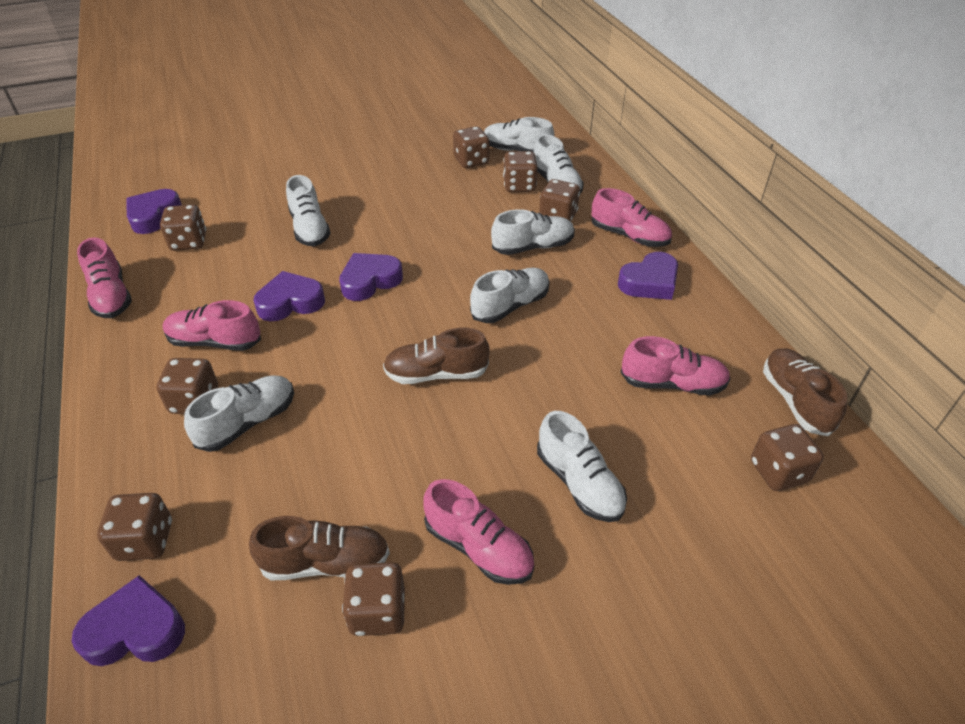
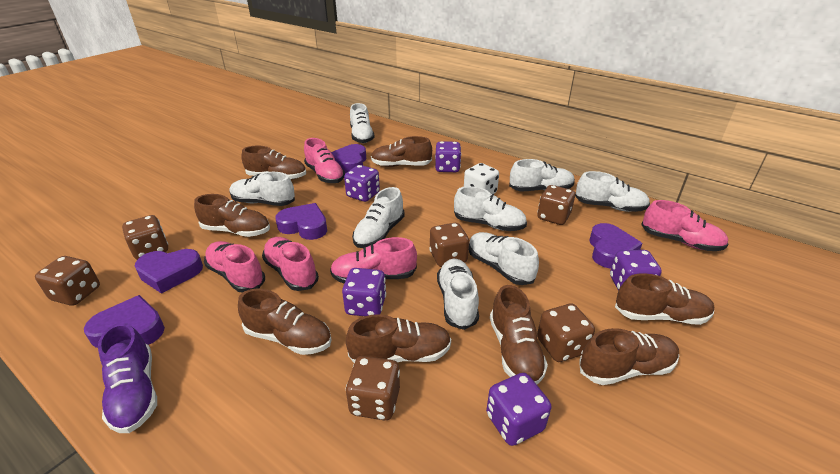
brown dice: [97,493,172,561] [156,358,218,414] [160,204,206,251] [342,562,405,636] [453,126,490,168] [503,151,537,192] [539,179,580,222] [751,424,824,491] = 8 -> [35,256,100,306] [122,215,168,260] [346,356,400,420] [429,223,469,267] [537,185,575,225] [537,303,595,362] = 6
brown shoe: [249,516,390,580] [383,328,490,384] [763,348,848,436] = 3 -> [194,194,270,237] [238,289,332,355] [241,146,306,180] [346,314,451,363] [371,136,432,167] [490,285,548,384] [579,328,679,385] [615,273,714,325] = 8
purple dice: none = 0 -> [342,268,386,316] [344,165,380,202] [435,141,461,172] [486,373,551,446] [610,250,662,291] = 5
purple shoe: none = 0 -> [98,323,157,433] = 1
white dice: none = 0 -> [464,163,499,194] = 1
white shoe: [184,375,294,452] [286,175,331,246] [470,268,550,323] [484,117,554,152] [491,209,575,255] [534,134,584,194] [537,411,627,522] = 7 -> [230,172,295,206] [350,103,375,143] [352,187,405,248] [437,258,479,330] [454,186,527,231] [469,232,539,285] [509,159,575,191] [575,171,650,212] = 8

